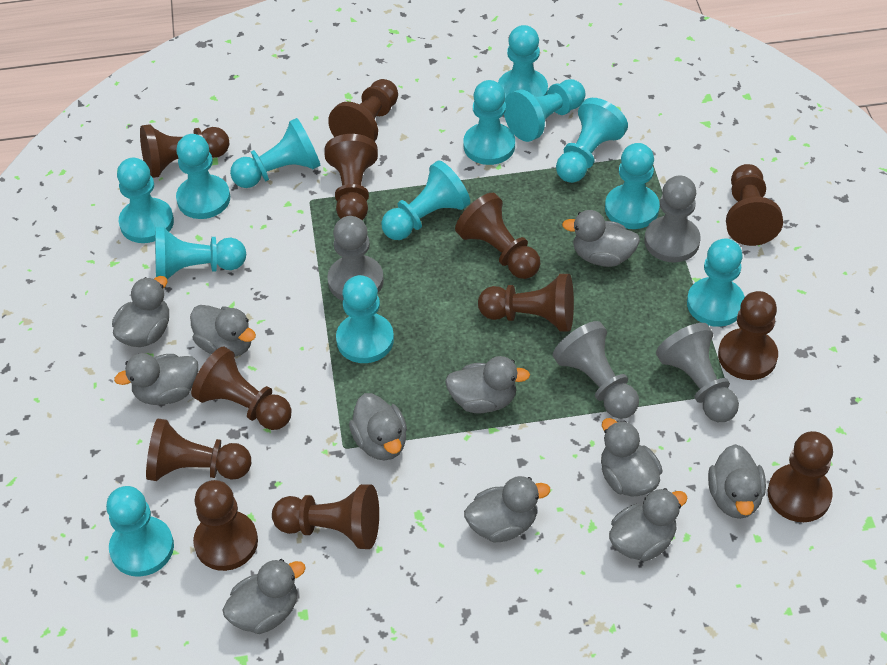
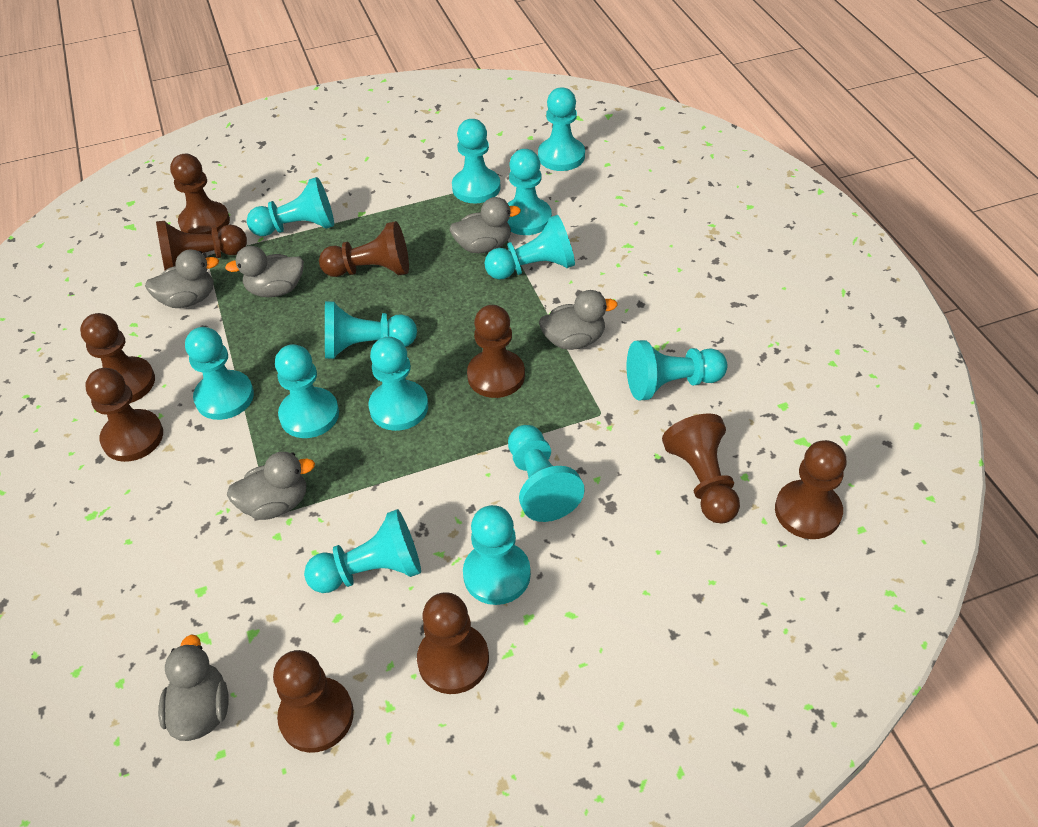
brown pawn: [140,124,229,178] [146,418,251,481] [191,347,292,430] [193,480,258,571] [272,484,379,549] [325,134,378,220] [328,79,398,142] [455,193,540,279] [478,274,574,331] [718,291,778,380] [726,164,783,246] [768,431,833,522] = 12 -> [80,313,155,403] [85,368,163,462] [156,221,247,270] [170,154,230,234] [273,650,354,753] [319,221,409,277] [417,592,489,694] [467,305,525,398] [662,413,740,523] [775,440,847,539] = 10
grey duck: [112,276,169,347] [114,353,198,405] [190,305,256,357] [222,559,306,634] [349,393,407,460] [445,356,530,414] [464,476,550,542] [562,210,640,267] [601,418,663,496] [609,488,688,561] [708,444,766,519] = 11 -> [145,250,219,308] [158,634,229,741] [225,246,304,297] [227,452,315,520] [450,197,521,253] [539,290,618,350] = 6
grey pawn: [327,216,384,301] [553,321,639,419] [645,175,700,262] [656,323,739,422] = 4 -> none = 0

